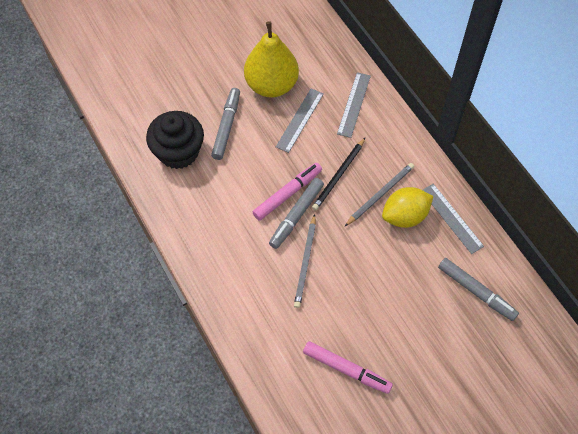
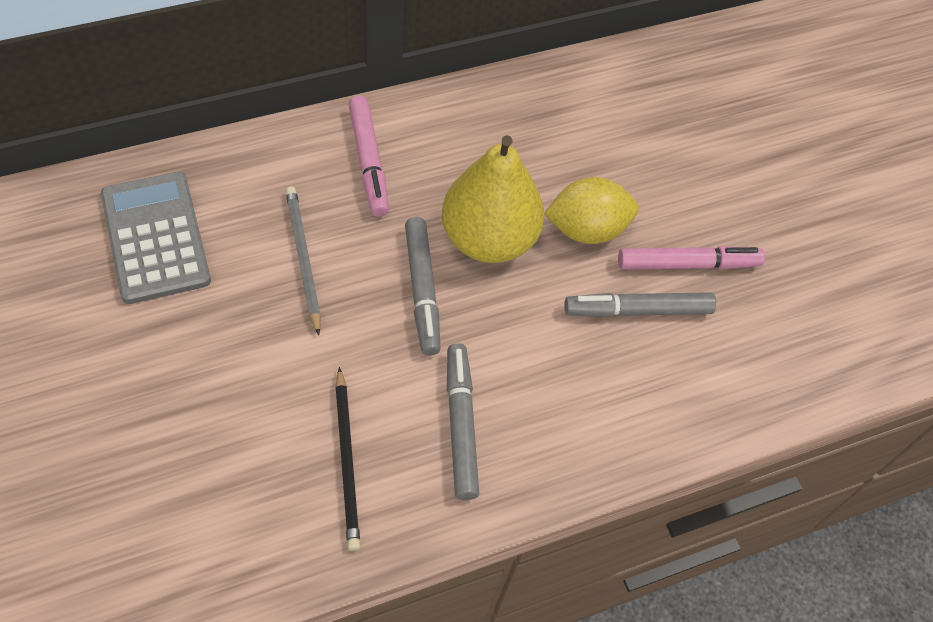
black cupcake: [146,111,204,169] = 1 -> none = 0
grey calculator: none = 0 -> [101,172,211,304] = 1
grey pencil: [294,214,316,308] [345,163,414,226] = 2 -> [285,187,321,335] = 1
grey ruler: [276,89,324,153] [337,72,371,138] [423,184,484,254] = 3 -> none = 0

